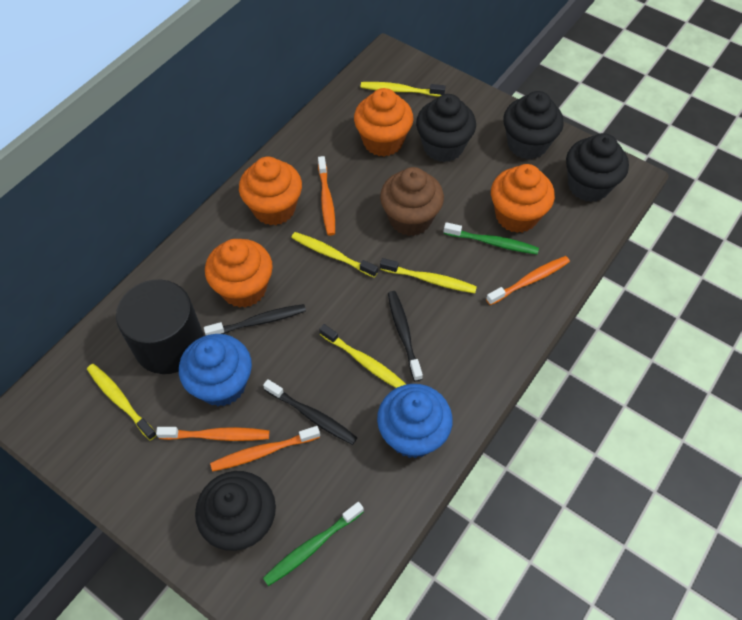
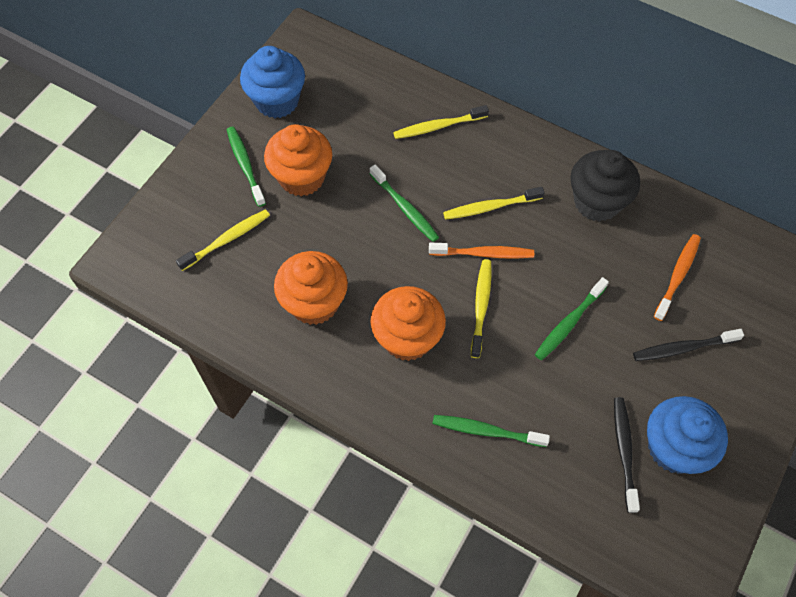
black cupcake: [195,471,276,551] [416,94,476,162] [503,91,564,159] [566,133,629,202] = 4 -> [570,150,640,222] = 1
black cylinder: [116,280,203,374] = 1 -> none = 0
black toothbrush: [204,304,306,335] [263,379,357,445] [388,291,423,381] = 3 -> [614,397,640,513] [633,329,744,361] = 2
brown cupcake: [380,167,444,236] = 1 -> none = 0
green toothbrush: [263,502,364,586] [444,222,539,254] = 2 -> [227,127,266,207] [370,165,439,242] [432,415,550,447] [535,277,609,360] = 4
orange cupcake: [205,239,273,308] [239,157,302,225] [354,88,413,156] [491,164,555,233] = 4 -> [264,124,332,196] [274,251,348,325] [371,286,446,361] = 3
orange toothbrush: [156,427,269,441] [210,426,320,472] [318,156,335,236] [486,256,570,305] = 4 -> [429,243,534,258] [654,234,701,321] = 2
yellow toothbrush: [87,364,157,440] [291,232,378,278] [319,324,406,388] [361,82,446,97] [380,258,477,293] = 5 -> [176,209,270,271] [393,105,489,139] [443,187,545,220] [471,259,492,358] = 4

